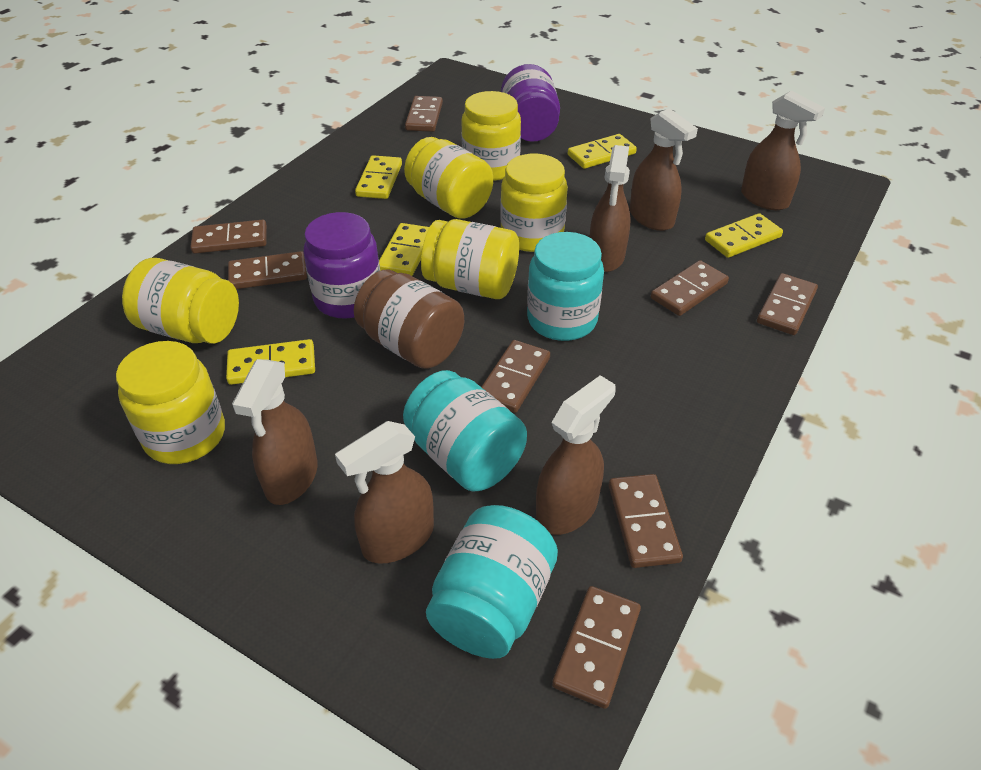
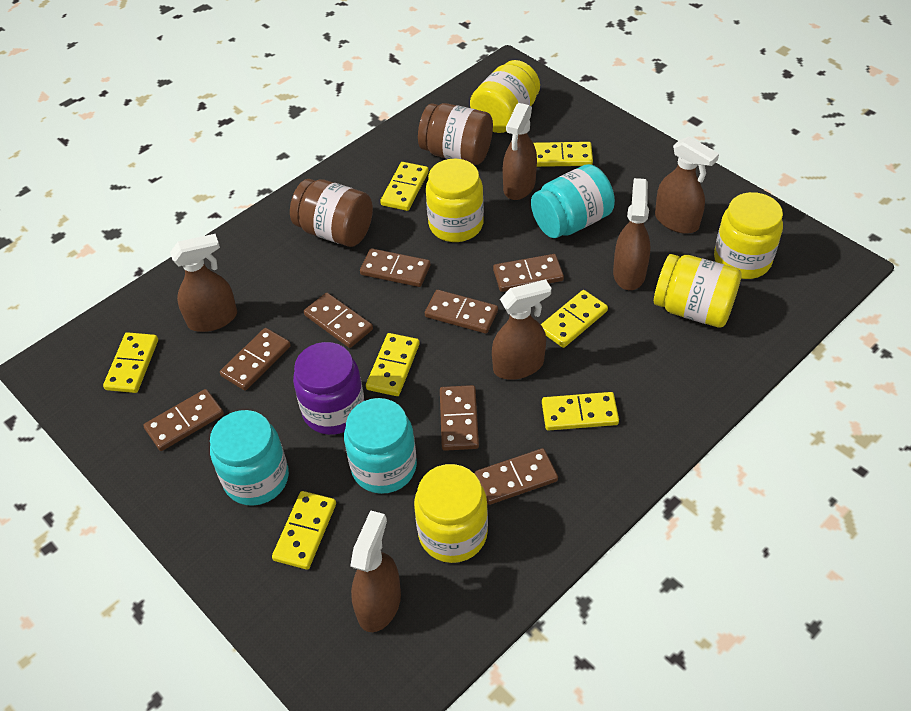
brown jar: [354,270,464,369] = 1 -> [290,179,373,247] [418,103,493,165] = 2
purple jar: [303,212,380,319] [501,64,560,142] = 2 -> [293,342,365,435] = 1
yellow domino: [226,339,315,385] [355,155,402,199] [379,223,429,276] [568,134,637,169] [705,213,783,258] = 5 -> [103,332,158,393] [272,491,336,570] [366,333,420,396] [380,162,429,211] [534,142,593,167] [541,290,608,348] [542,392,619,431] = 7
yellow jar: [116,341,225,464] [122,258,239,344] [404,137,493,219] [421,219,519,299] [461,91,521,181] [500,154,568,252] = 6 -> [414,464,488,563] [426,159,484,242] [470,60,540,133] [654,254,742,328] [714,192,783,279] = 5

